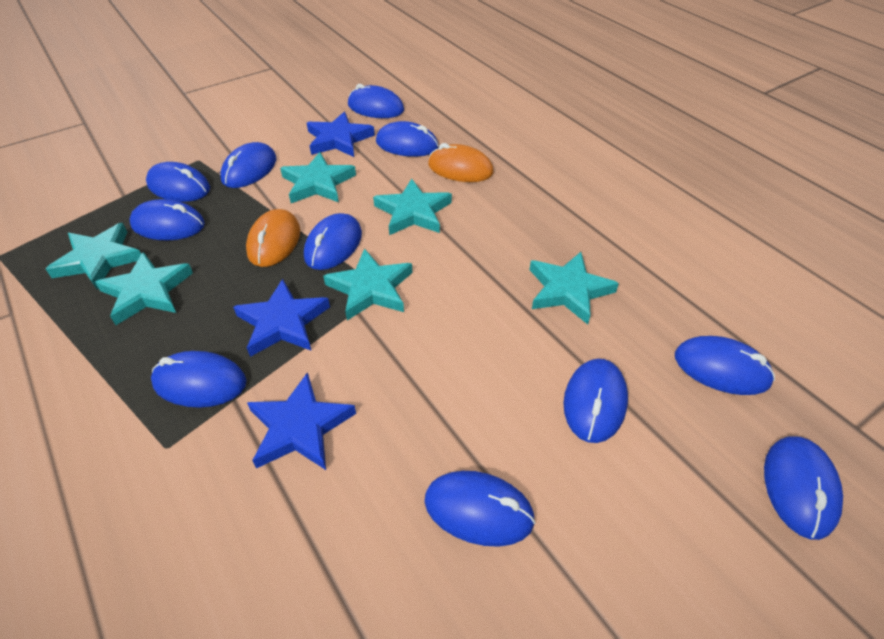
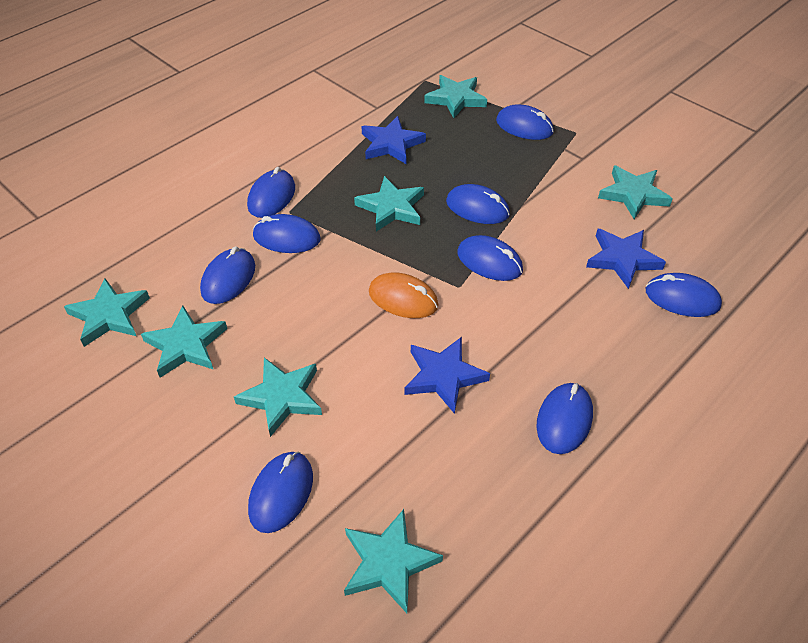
blue mouse: [129,199,205,240] [146,162,210,202] [151,351,247,408] [220,142,276,188] [304,213,362,270] [348,84,404,118] [376,121,439,157] [424,471,536,547] [563,359,628,443] [675,336,775,395] [764,436,843,540] = 11 -> [200,247,255,304] [247,167,295,218] [248,451,313,533] [253,214,321,253] [446,184,510,224] [457,235,523,281] [496,104,554,140] [536,383,593,454] [646,273,722,317] = 9
orange mouse: [246,209,300,267] [428,143,494,182] = 2 -> [369,273,439,318] = 1
turquoise star: [46,223,141,290] [95,252,193,325] [280,152,356,203] [323,248,412,320] [373,179,452,235] [529,252,619,324] = 6 -> [64,278,150,347] [141,306,227,378] [234,357,322,437] [344,509,443,613] [354,176,424,232] [424,75,487,118] [598,165,673,219] = 7

